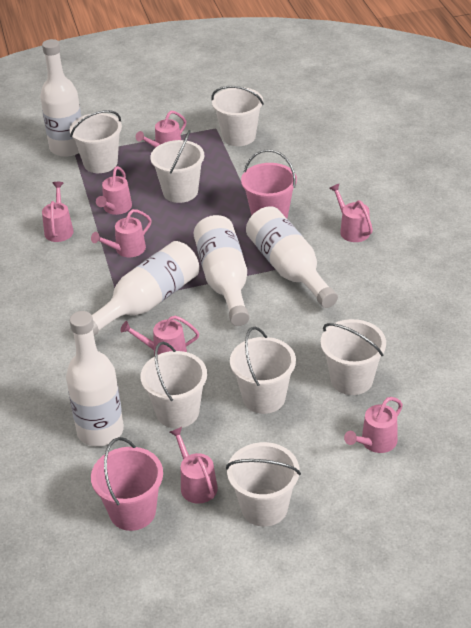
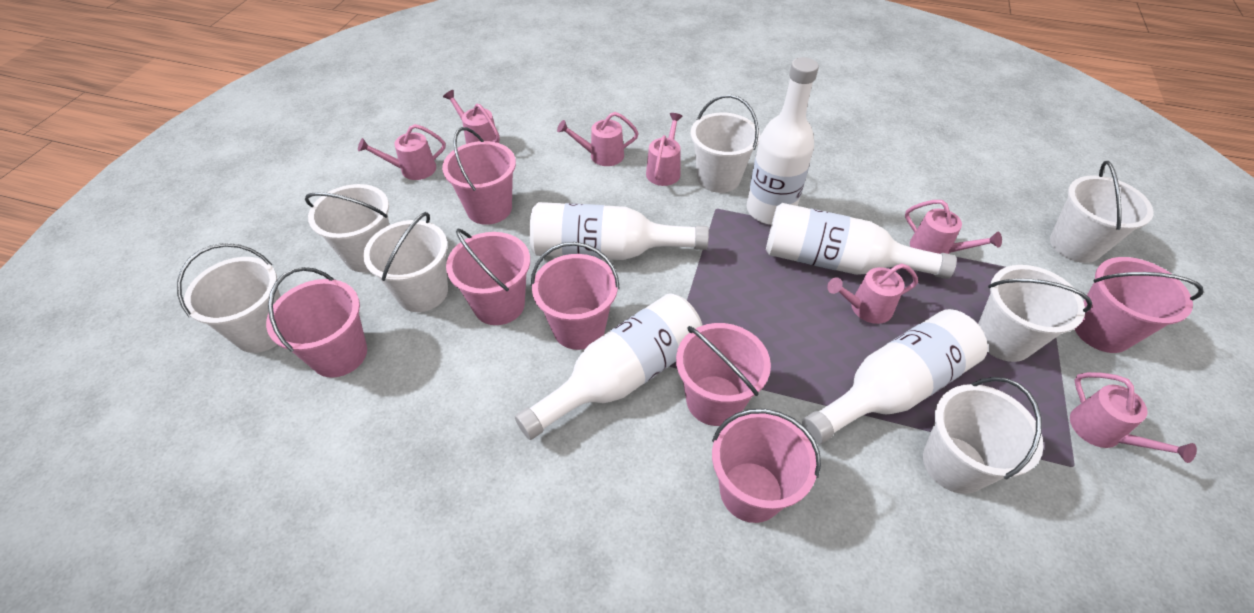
pink bucket: [91,437,163,531] [241,149,297,218] = 2 -> [266,267,367,378] [442,127,516,225] [446,229,530,325] [531,242,620,350] [676,323,771,426] [712,409,821,523] [1075,257,1203,353] = 7
pink watering can: [42,182,74,242] [91,209,152,257] [96,166,132,215] [120,316,199,356] [136,111,186,148] [170,427,218,504] [329,184,373,242] [344,397,403,453] = 8 -> [358,124,446,180] [443,90,500,144] [557,112,639,166] [646,113,683,186] [827,263,918,324] [905,200,1002,254] [1070,372,1197,463] = 7

